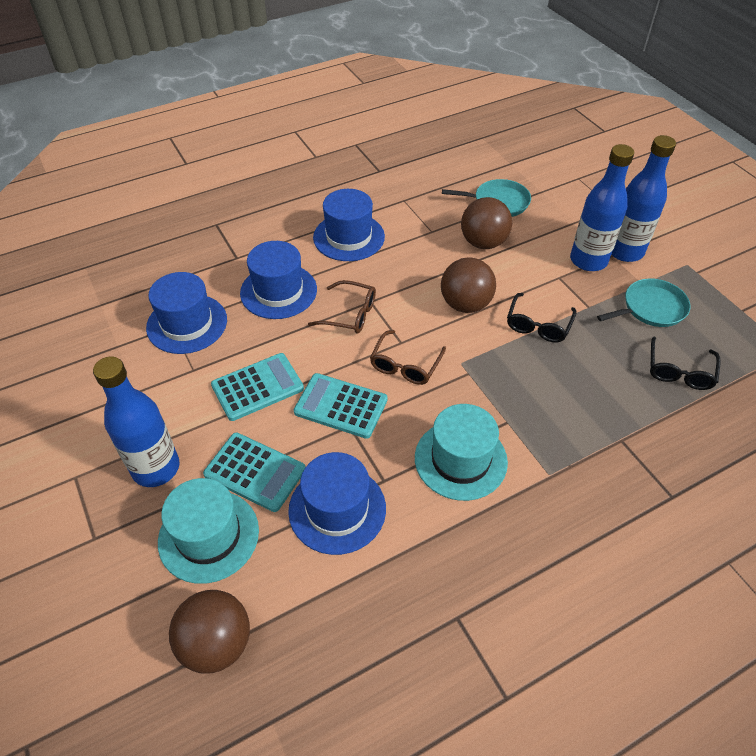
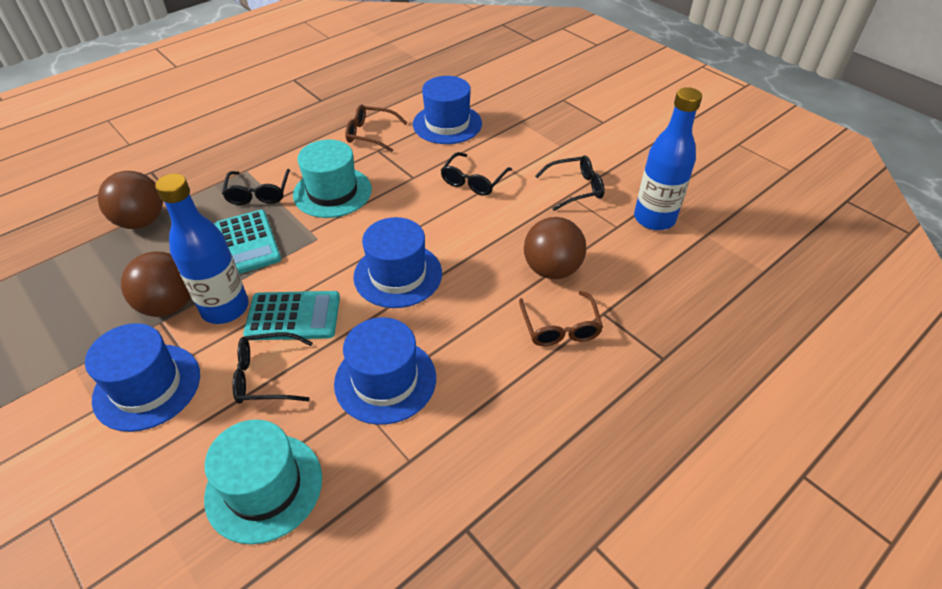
black glasses: [507,293,577,342] [650,337,720,390] = 2 -> [222,169,290,205] [233,332,313,404] [441,152,512,196] [535,155,605,211] = 4
blue bottle: [93,357,179,487] [570,144,634,271] [611,135,676,262] = 3 -> [155,173,249,324] [634,87,702,230] = 2
turquoise calculator: [203,433,305,512] [211,353,304,421] [294,373,388,439] = 3 -> [214,210,281,274] [243,291,340,340] = 2
turquoise pan: [442,179,531,217] [597,279,691,327] = 2 -> none = 0

